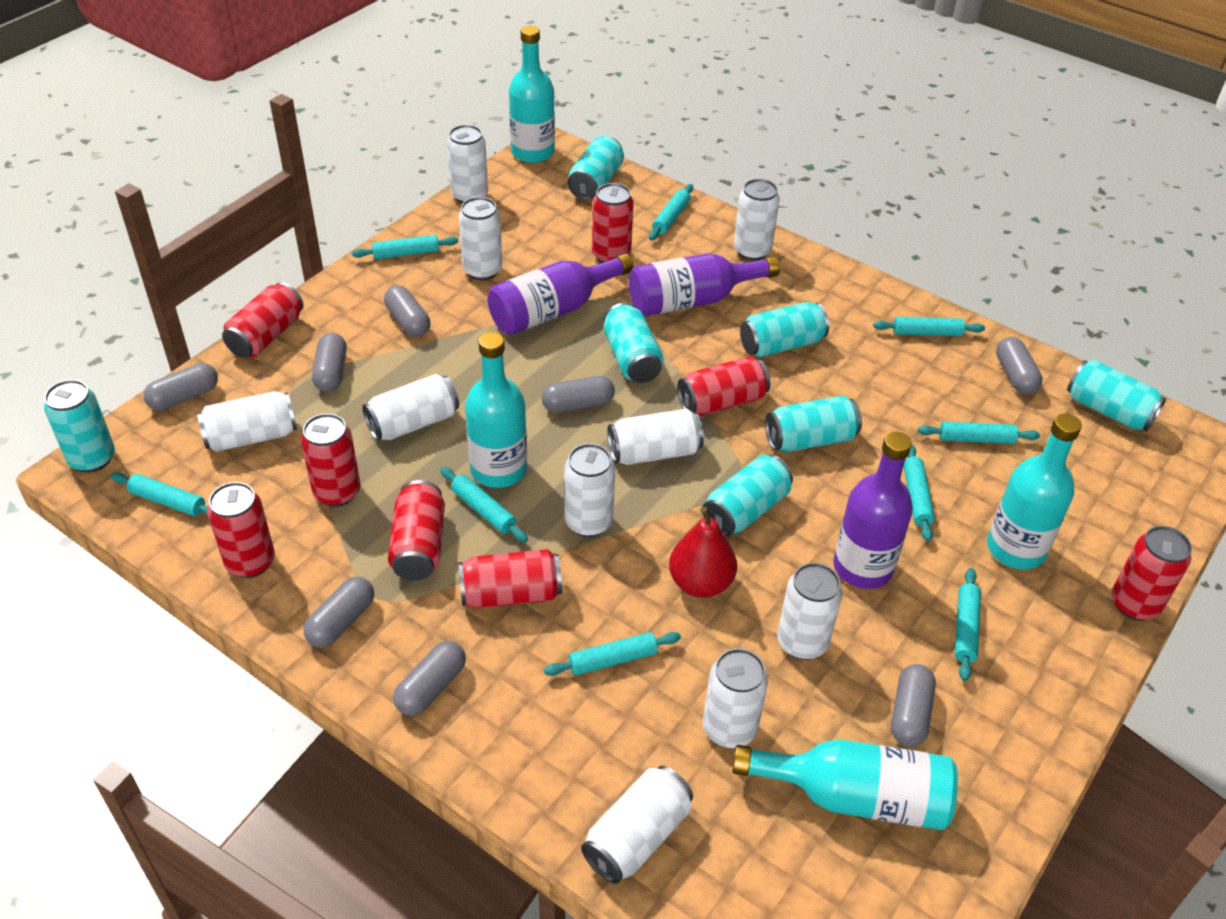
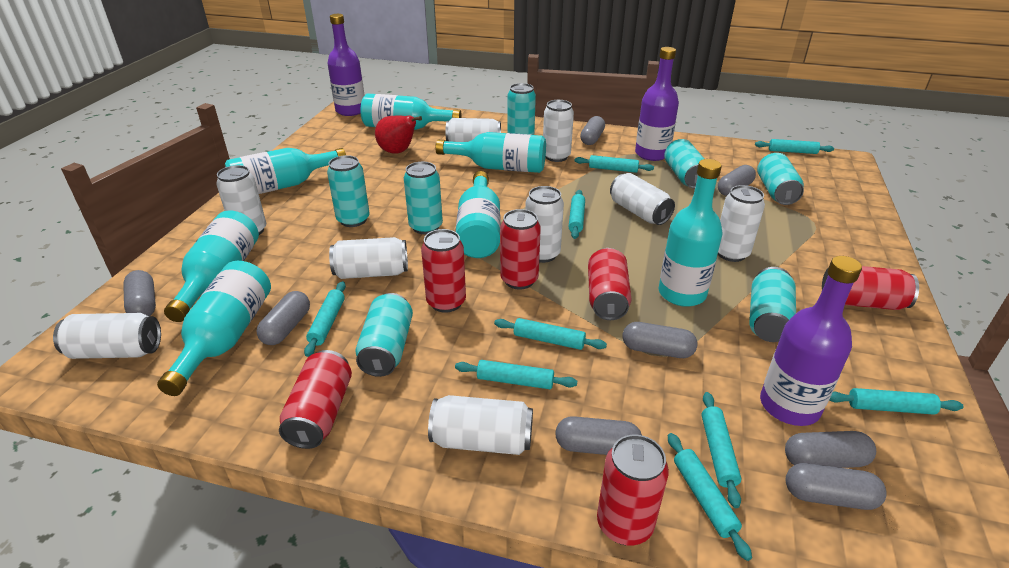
red can: [207,482,275,578] [222,282,304,358] [301,413,360,507] [388,480,445,580] [458,549,562,609] [592,183,634,263] [677,356,771,416] [1112,526,1192,621] = 8 -> [279,350,352,449] [421,229,466,313] [500,209,541,290] [588,248,631,320] [597,435,669,545] [822,266,919,310] = 6
turquoise bottle: [465,332,527,488] [509,26,555,163] [732,739,958,830] [987,413,1082,570] = 4 -> [157,261,271,396] [164,210,259,322] [225,148,346,194] [360,93,462,130] [435,132,546,173] [455,171,500,258] [658,159,722,307] = 7
white can: [197,391,297,452] [362,374,459,441] [447,125,488,204] [458,197,502,281] [564,443,615,537] [581,766,693,884] [607,409,704,465] [703,648,768,748] [734,179,780,261] [777,563,842,660] = 10 -> [53,313,161,359] [216,165,266,235] [329,237,408,279] [428,395,533,455] [446,118,501,142] [525,186,564,263] [543,100,574,162] [610,173,675,225] [718,185,765,262] = 9

